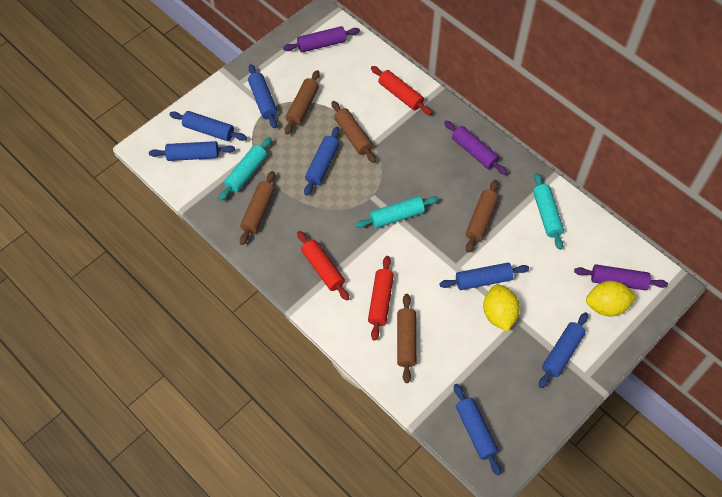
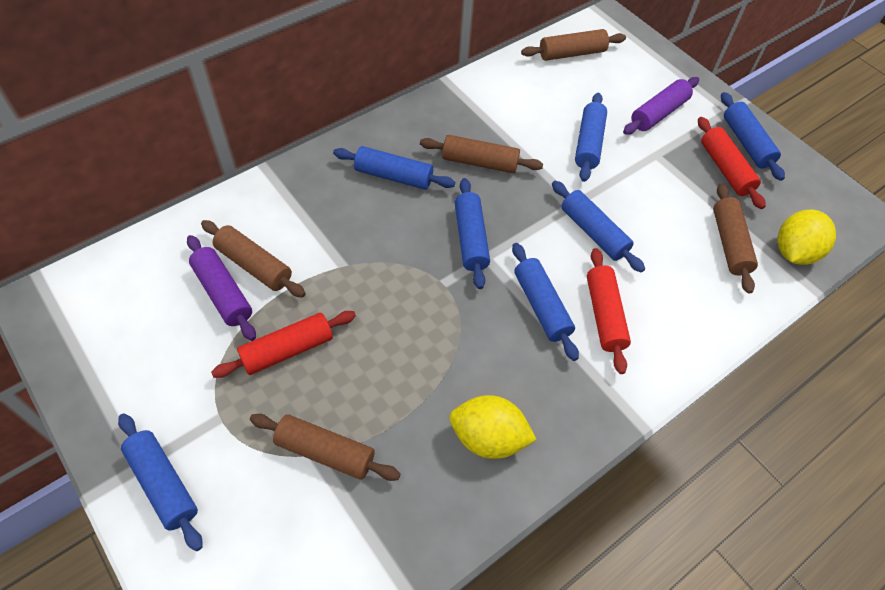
purple rolling pin: [283,26,360,53] [444,121,508,175] [574,264,668,291] = 3 -> [187,235,256,341] [623,77,699,135] = 2
turquoise rolling pin: [219,137,272,201] [355,196,439,228] [533,173,564,250] = 3 -> none = 0

